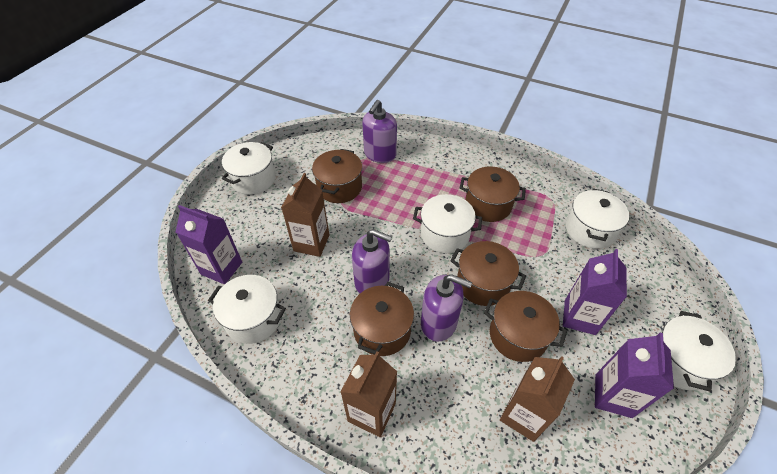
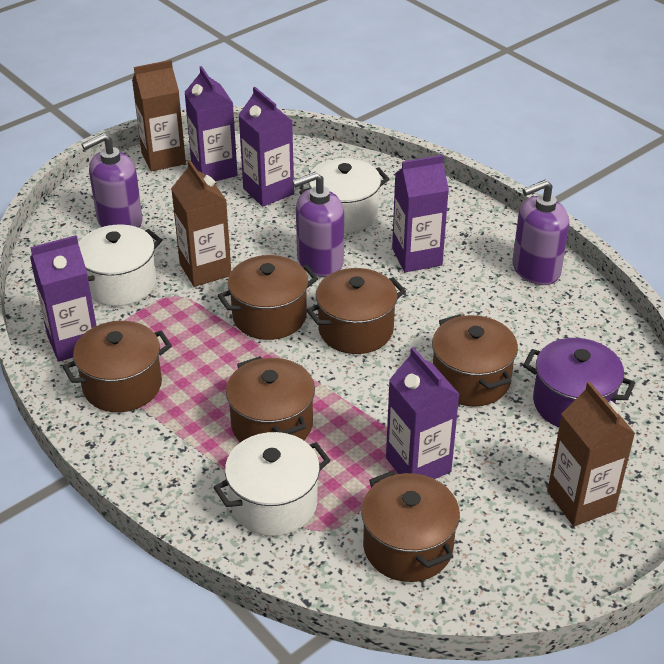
brown pot: [312,149,362,203] [350,282,414,356] [450,241,526,306] [460,166,526,222] [484,291,567,362] = 5 -> [62,321,172,412] [218,255,318,340] [226,356,315,442] [306,268,406,354] [361,470,460,582] [432,314,518,406] = 6
purple carton: [176,205,242,285] [563,249,627,335] [595,332,674,418] = 3 -> [30,235,96,362] [184,66,238,181] [239,87,294,207] [386,347,460,479] [392,155,449,272] = 5
purple pot: none = 0 -> [523,338,635,427] = 1
white pot: [208,275,286,344] [222,142,276,195] [413,194,482,253] [566,188,629,249] [661,311,736,392] = 5 -> [78,224,162,306] [213,432,331,536] [299,158,389,233] = 3

